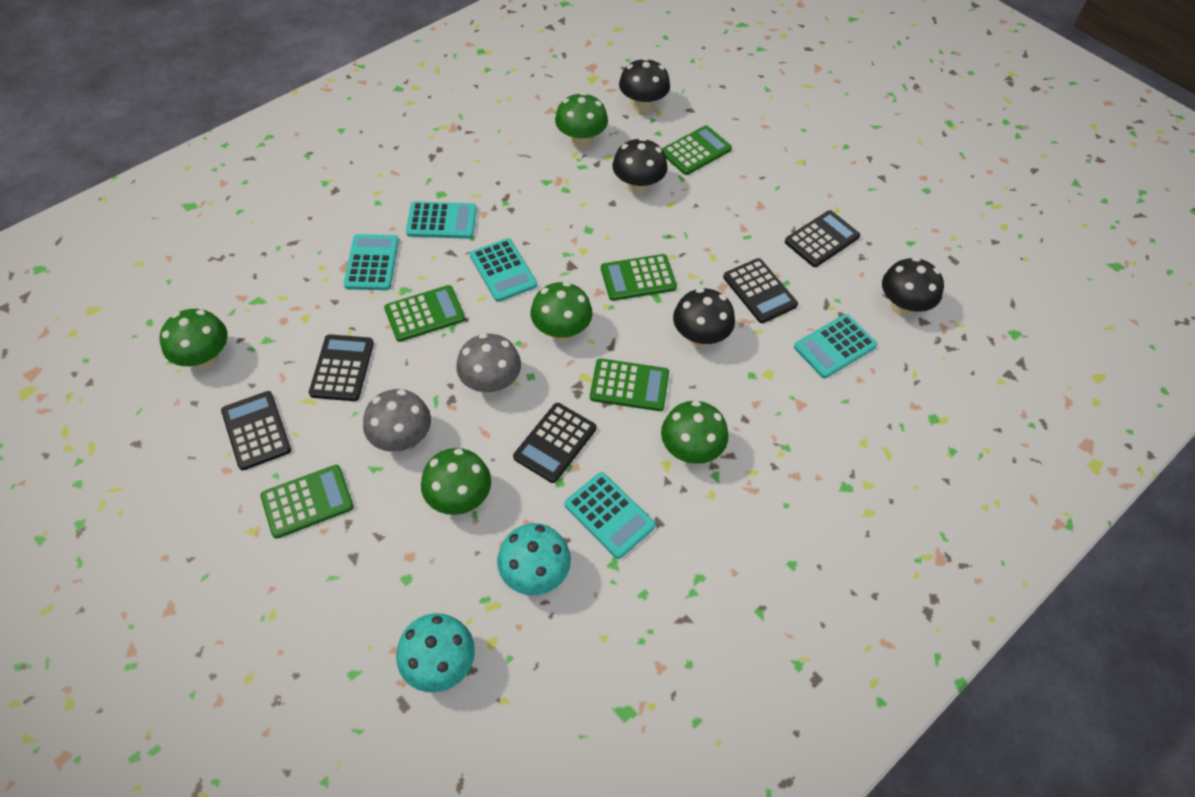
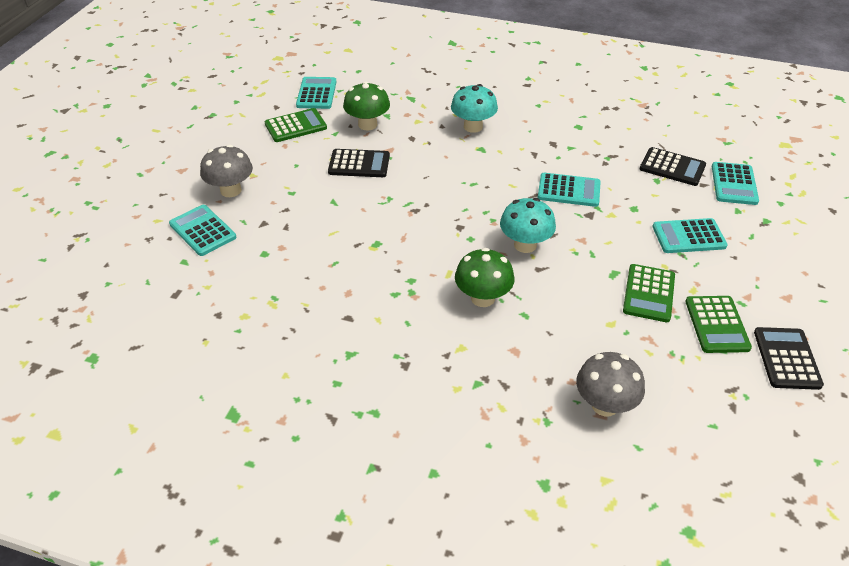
black calculator: [221,391,291,470] [309,334,374,401] [513,403,596,483] [723,258,798,323] [785,210,860,267] = 5 -> [328,149,390,177] [640,147,706,186] [754,327,824,390] = 3
black mushroom: [612,138,667,195] [619,58,670,113] [673,288,735,348] [882,257,944,316] = 4 -> none = 0
green calculator: [260,465,354,539] [384,285,465,342] [590,358,669,411] [601,254,677,301] [662,125,732,175] = 5 -> [265,108,327,142] [623,264,675,322] [685,296,752,353] = 3
green mushroom: [160,309,227,369] [421,448,491,515] [531,282,593,341] [555,92,608,148] [661,401,728,464] = 5 -> [343,81,390,130] [455,248,514,307] = 2

